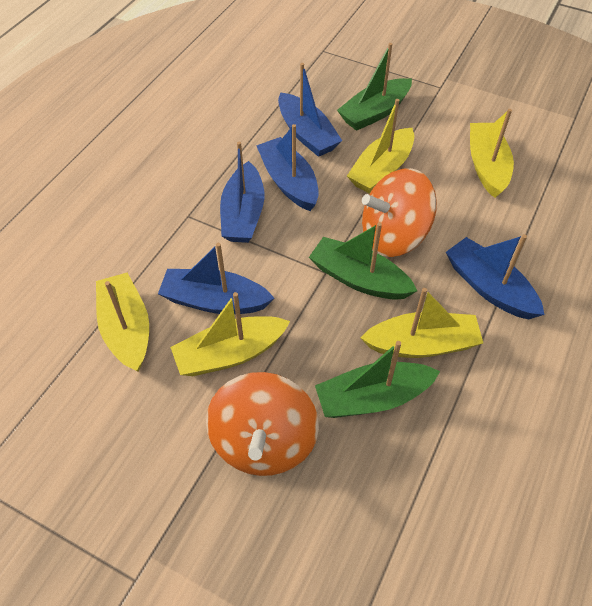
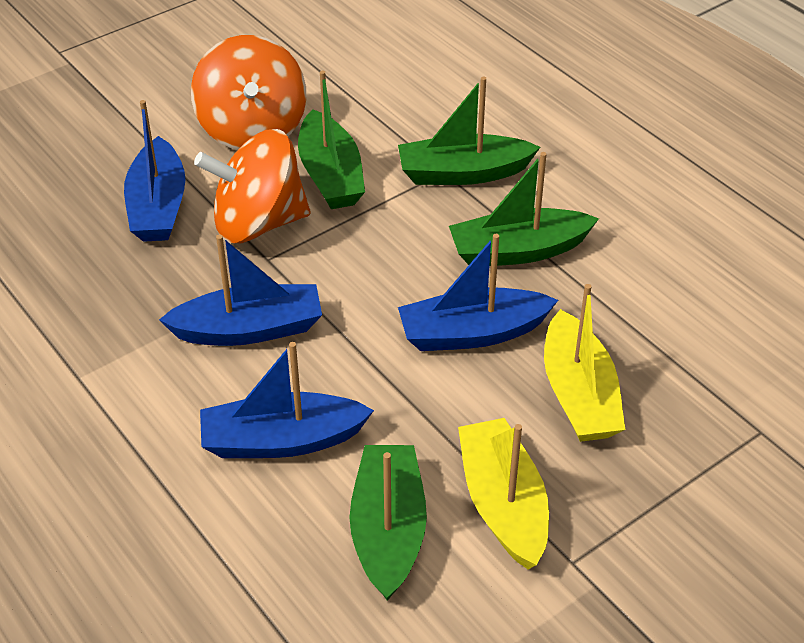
blue boat: [158,243,275,314] [220,142,265,243] [256,124,319,211] [278,63,342,157] [446,234,545,319] = 5 -> [124,100,186,242] [159,234,322,346] [200,342,374,458] [398,234,558,351] = 4
green boat: [309,222,417,300] [315,341,440,418] [337,43,412,131] = 3 -> [298,71,365,209] [349,445,427,601] [398,77,540,185] [449,152,599,266] = 4
yellow boat: [96,273,149,372] [170,292,290,376] [347,99,414,194] [360,288,483,358] [470,109,514,198] = 5 -> [458,418,549,570] [544,284,625,442] = 2

